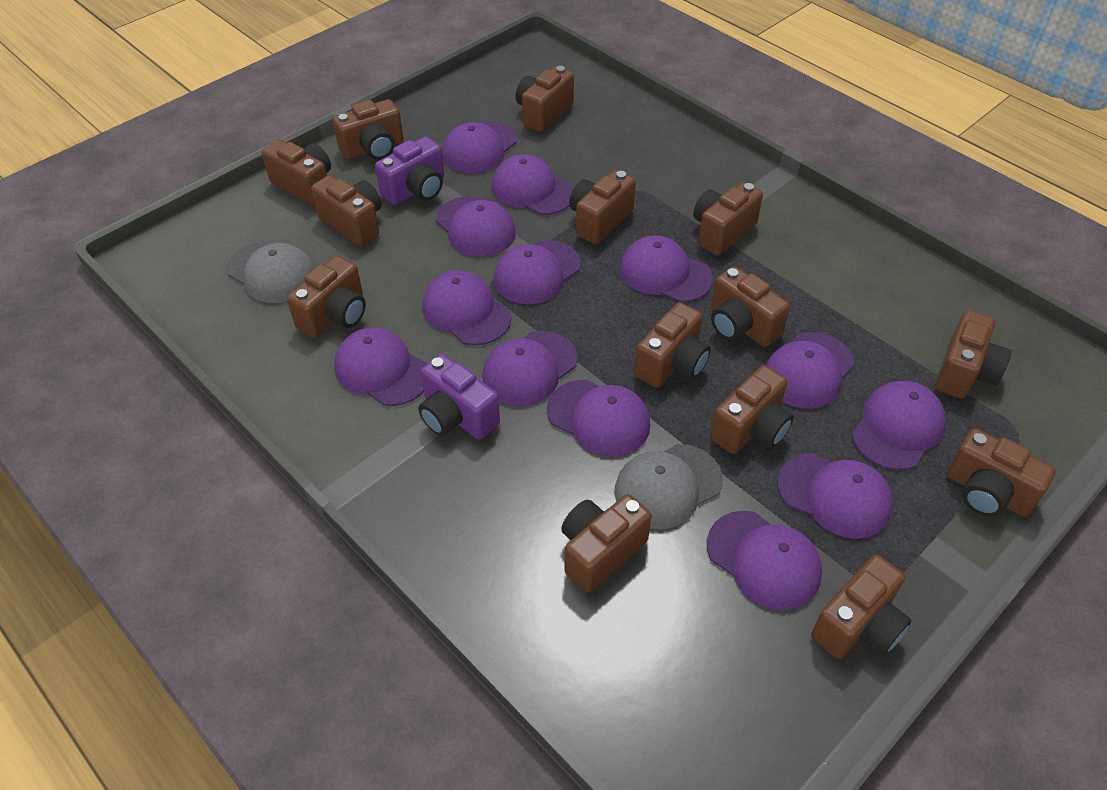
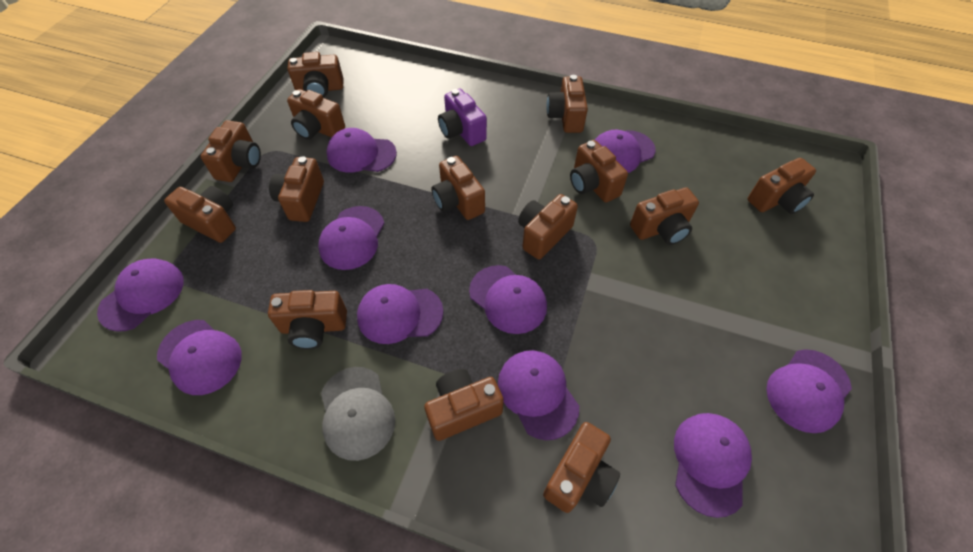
grey cap: [227,241,315,303] [614,444,723,529] = 2 -> [321,367,395,461] = 1
purple camera: [375,137,444,205] [418,354,500,439] = 2 -> [438,89,487,146] = 1
purple cap: [334,328,428,406] [422,270,511,345] [436,196,516,257] [442,121,517,173] [482,331,577,406] [491,154,574,215] [494,240,581,304] [547,380,651,457] [620,235,713,303] [707,511,822,610] [766,332,854,409] [777,453,893,539] [852,381,946,470] = 13 -> [97,258,184,332] [157,320,242,395] [318,206,385,270] [326,128,397,172] [357,284,444,344] [469,265,547,334] [498,350,579,440] [595,130,655,173] [674,413,752,518] [766,349,852,433] = 10

